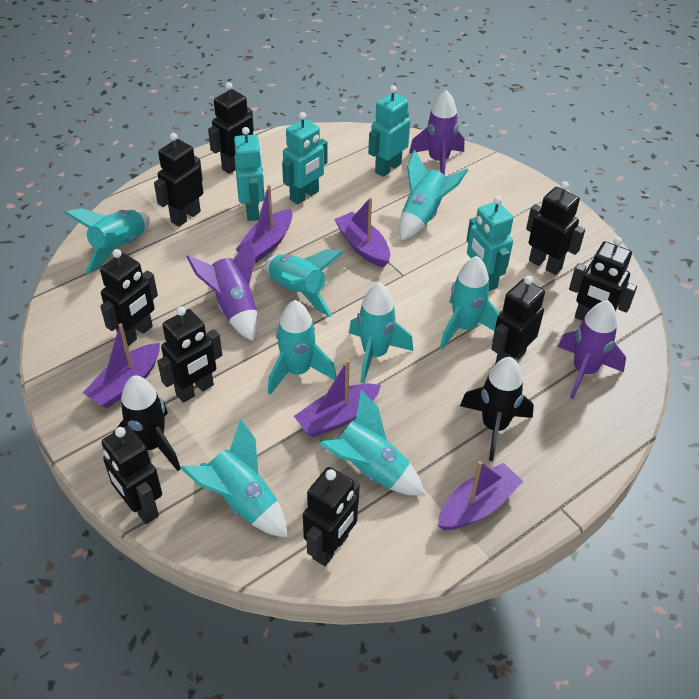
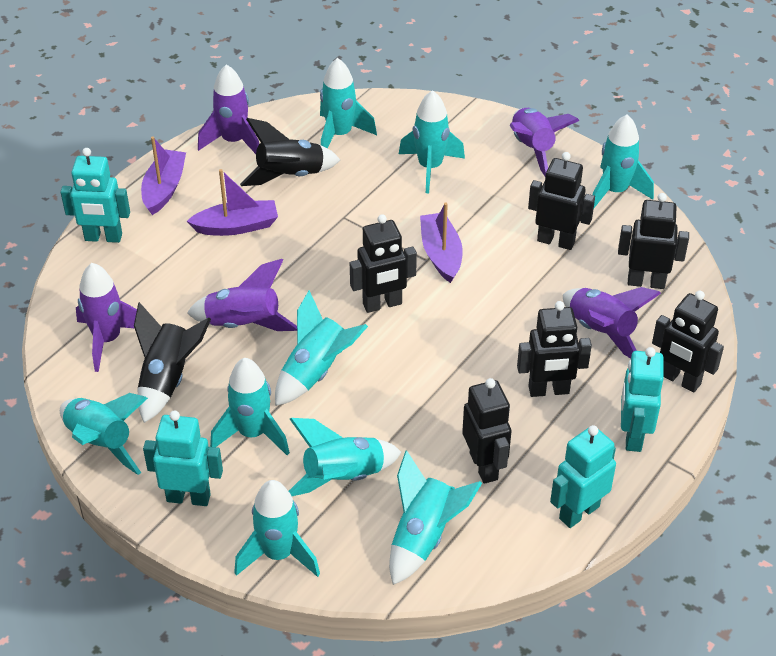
black robot: [100,249,158,346] [102,426,162,524] [154,133,203,227] [157,306,222,403] [208,82,254,174] [303,467,360,566] [491,276,545,365] [526,181,585,275] [569,237,637,321] = 9 -> [350,214,417,313] [462,378,511,484] [517,301,592,397] [528,152,595,250] [618,193,689,289] [652,291,724,393] = 6
purple boat: [83,323,160,408] [236,185,293,263] [294,360,381,437] [334,197,390,268] [438,461,523,530] = 5 -> [141,136,186,215] [187,169,278,236] [420,203,463,283] = 3
purple rocket: [187,237,257,341] [409,90,464,175] [557,300,626,399] = 3 -> [76,263,137,372] [187,259,297,331] [198,64,259,154] [510,108,579,176] [563,287,661,359] = 5
turquoise rocket: [65,208,150,274] [180,418,287,537] [265,249,343,317] [268,300,337,395] [319,390,425,496] [349,283,413,383] [399,150,468,241] [440,256,499,350] = 8 -> [60,393,148,475] [210,358,290,455] [234,480,320,577] [275,290,368,406] [289,418,402,496] [320,58,377,148] [389,451,482,585] [399,90,465,193] [593,115,654,208] = 9

